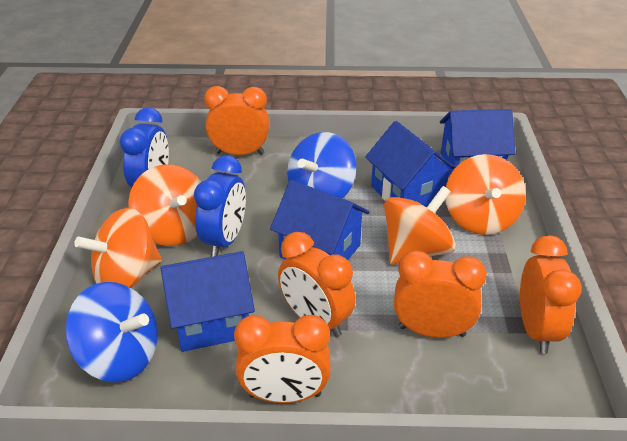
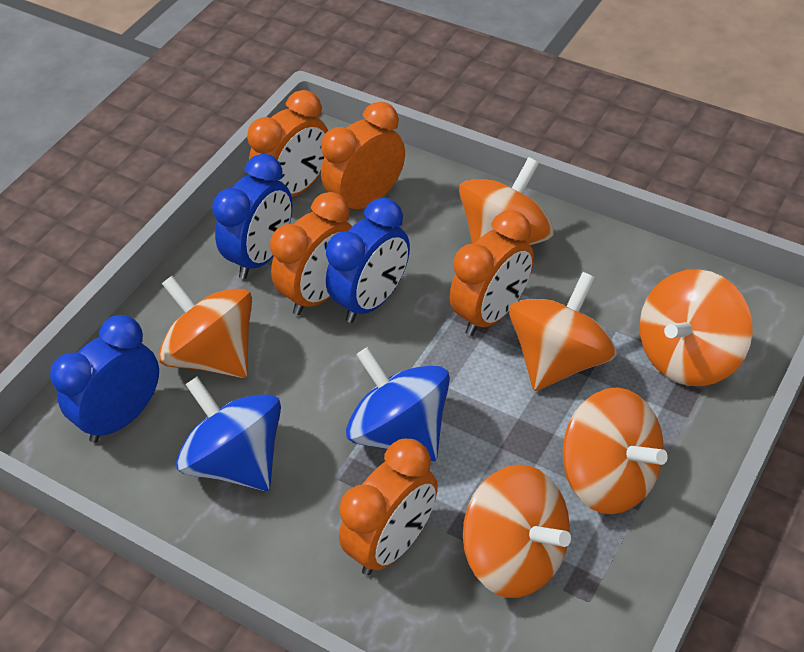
blue clock: [120,107,169,188] [194,155,246,257] = 2 -> [50,315,159,443] [212,154,293,279] [326,198,410,323] = 3
blue house: [160,251,255,352] [270,180,369,260] [365,121,456,207] [440,109,515,176] = 4 -> none = 0
orange spinning top: [74,208,162,288] [128,165,201,246] [384,186,456,265] [446,154,526,235] = 4 -> [158,276,252,378] [459,157,554,245] [463,465,571,598] [509,272,617,391] [563,387,668,514] [640,269,753,386] = 6

